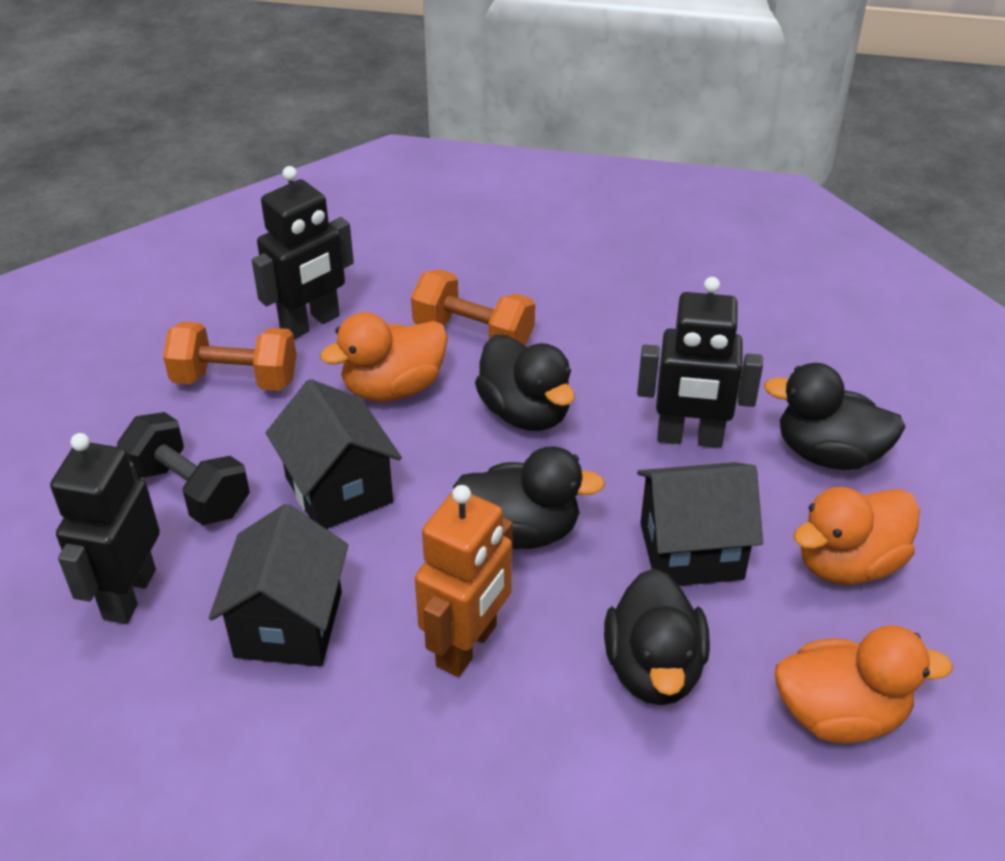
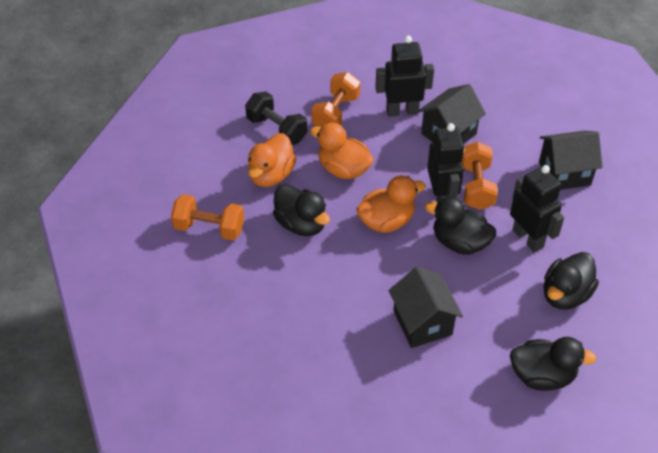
orange dumbbell: [163,322,296,391] [411,269,535,346] = 2 -> [171,194,244,241] [311,72,360,127] [462,142,498,210] = 3
orange robot: [415,485,513,677] = 1 -> none = 0

